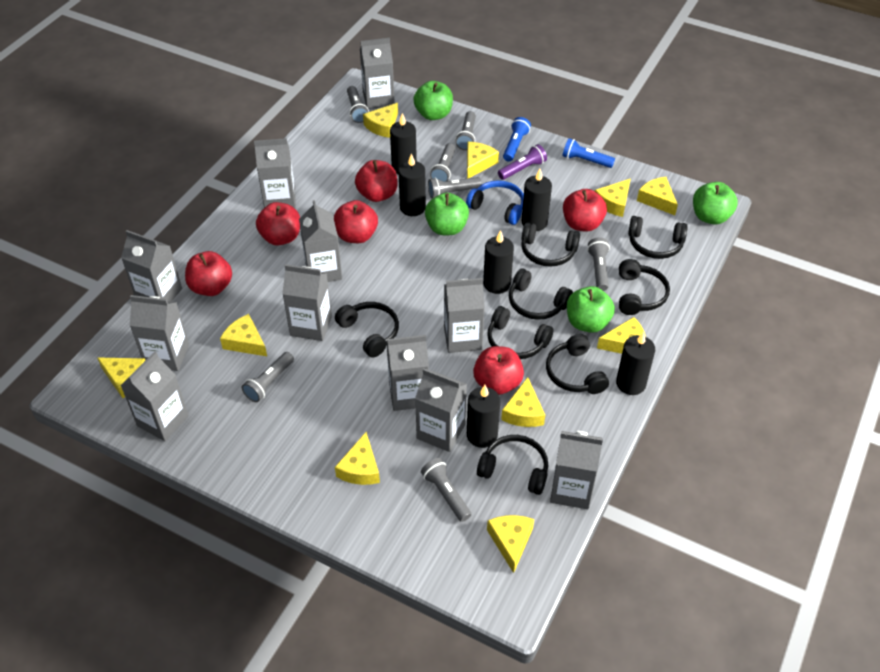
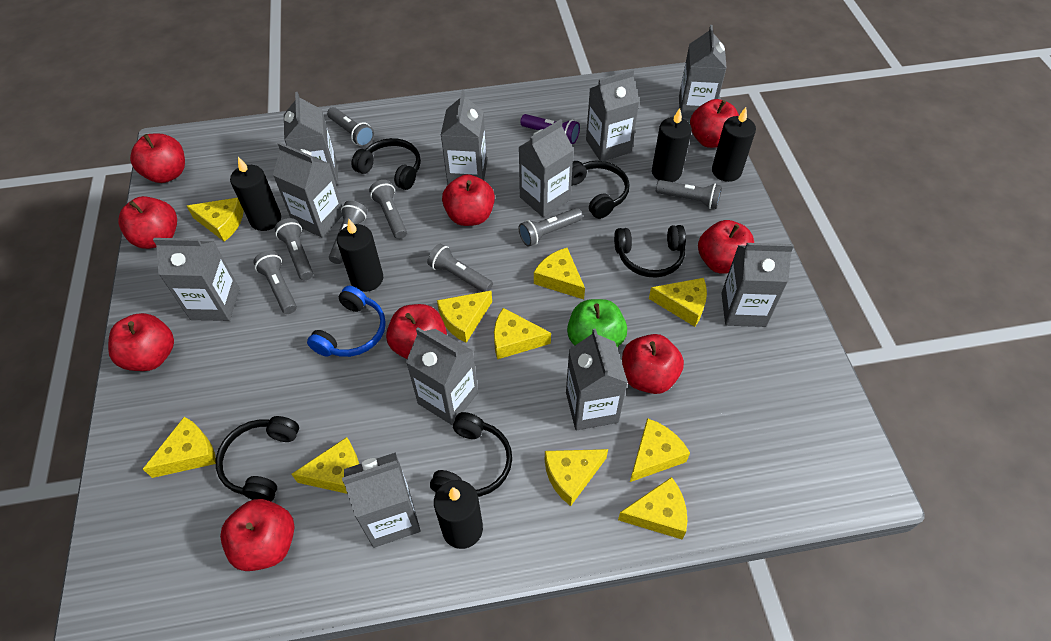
black candle: [390,113,417,175] [398,153,426,216] [467,385,500,448] [483,230,514,294] [522,169,552,231] [616,331,655,395] = 6 -> [230,157,281,231] [337,219,383,292] [434,480,483,549] [652,108,692,182] [712,107,756,182] = 5
black headphones: [335,302,399,357] [477,435,549,495] [487,306,553,359] [509,269,573,320] [521,222,580,267] [546,334,609,394] [619,259,670,315] [628,216,688,259] = 8 -> [216,416,299,501] [352,138,421,190] [430,412,512,497] [571,161,630,219] [614,225,686,277] = 5
blue flashlight: [503,117,531,161] [562,138,615,168] = 2 -> none = 0
green apple: [413,81,453,120] [425,193,469,235] [567,286,615,333] [693,182,738,224] = 4 -> [567,299,627,347] = 1
grey flashlight: [242,352,294,402] [347,86,369,123] [421,458,471,522] [428,177,482,199] [430,143,456,182] [455,111,476,150] [587,237,610,291] = 7 -> [253,250,297,314] [275,218,313,280] [327,107,374,147] [329,201,367,264] [369,180,407,239] [427,244,493,292] [519,208,583,247] [656,180,722,209] = 8
red apple: [185,251,232,296] [256,202,300,245] [334,200,378,243] [355,160,398,202] [473,346,524,395] [563,189,607,232] = 6 -> [108,313,174,371] [118,196,177,249] [130,134,185,183] [220,499,294,571] [386,304,447,359] [442,174,495,226] [622,334,684,394] [690,99,739,148] [698,220,754,274] = 9

